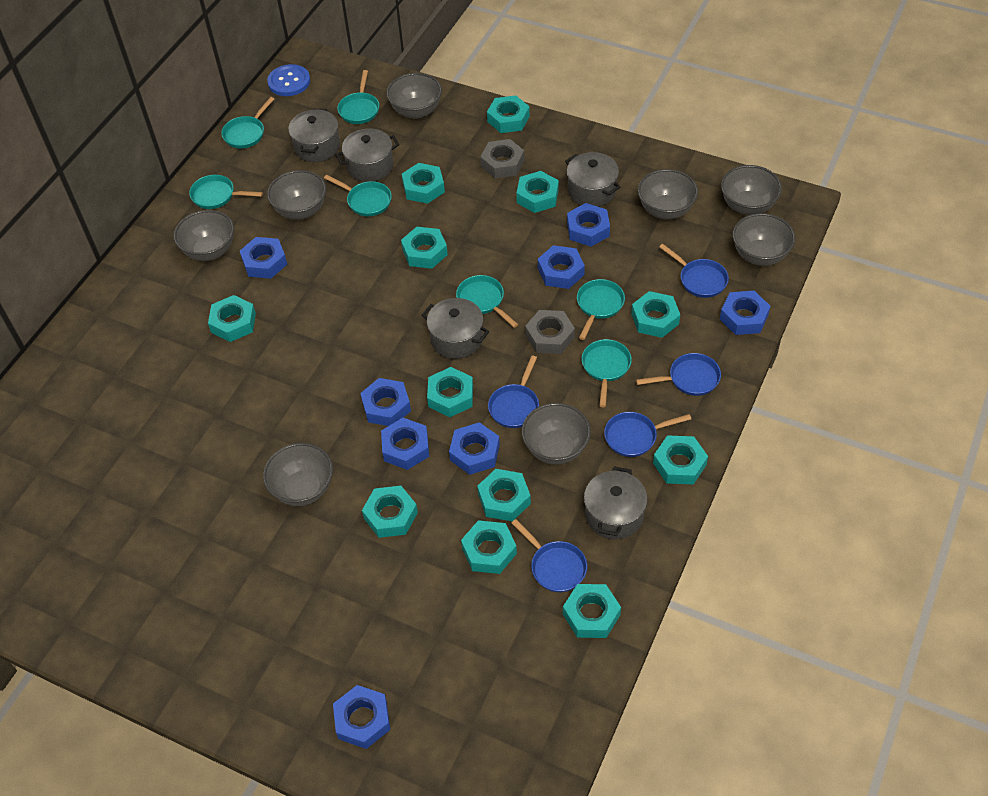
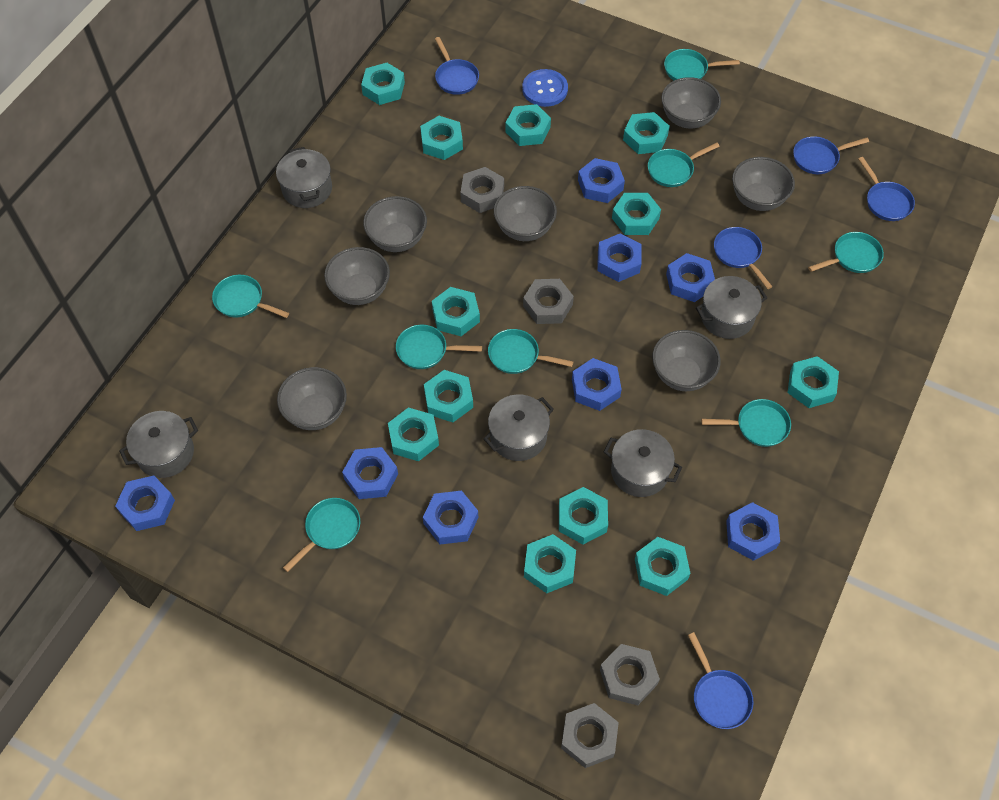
grey bowl: [174,210,234,261] [263,443,333,506] [267,170,326,220] [386,73,442,119] [522,403,591,465] [638,169,698,219] [721,165,782,215] [733,213,795,266] = 8 -> [277,367,347,430] [324,247,390,305] [363,196,427,252] [494,186,557,241] [652,330,721,391] [661,77,721,128] [732,157,795,211] = 7
grey nut: [480,139,524,178] [525,310,575,354] = 2 -> [460,167,504,213] [523,279,574,324] [561,703,619,768] [600,644,660,705] = 4
turquoise pan: [189,175,263,209] [221,97,274,149] [324,175,392,216] [337,70,379,124] [456,275,518,328] [577,279,625,340] [582,339,632,407] = 7 -> [212,275,289,318] [283,498,360,572] [396,325,482,369] [488,329,573,374] [648,142,720,187] [664,49,740,80] [701,399,791,447] [808,232,884,273] = 8

